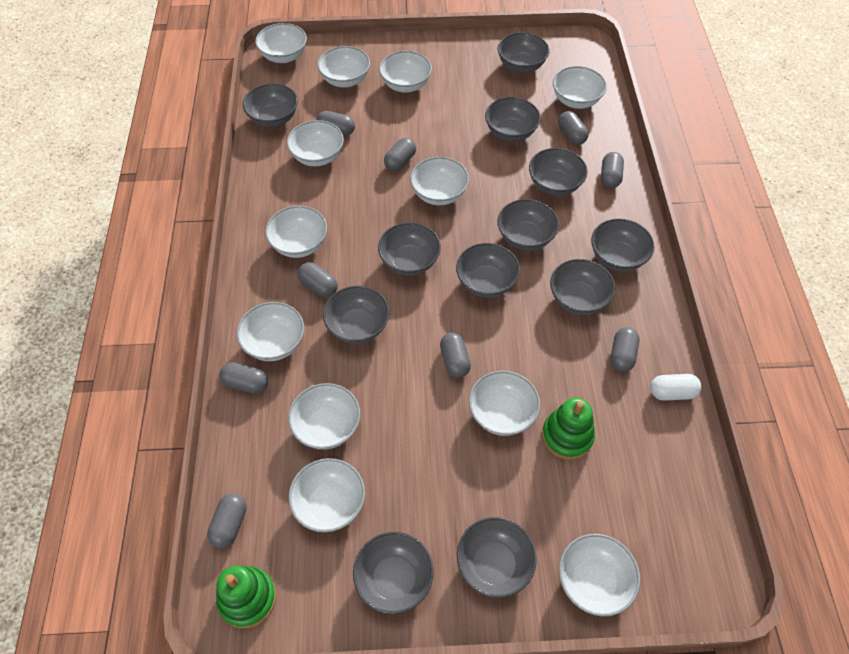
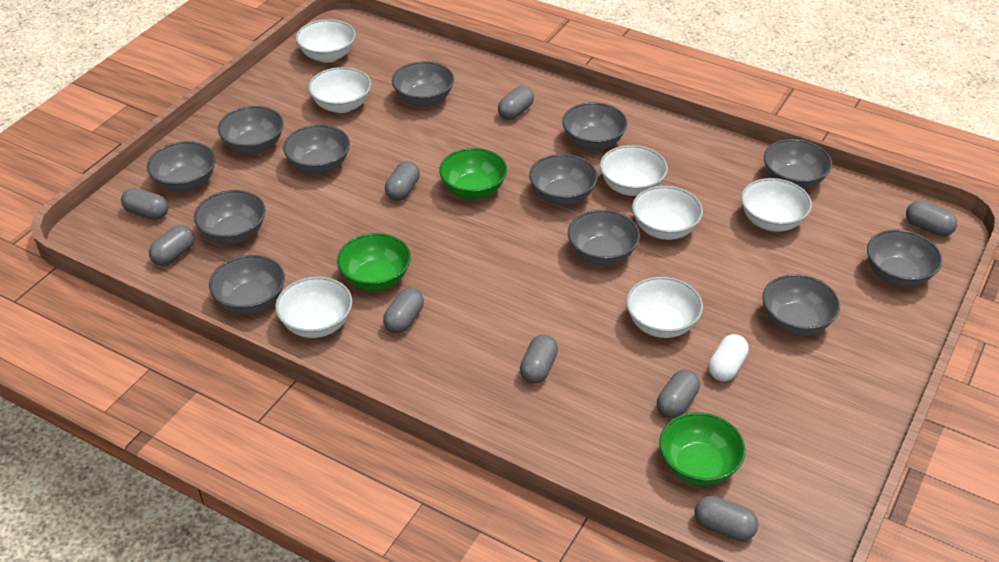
green bowl: none = 0 -> [337,233,411,291] [439,148,507,199] [659,412,746,486] = 3
green stacking toy: [216,566,276,628] [542,398,595,460] = 2 -> none = 0
white bowl: [237,302,304,361] [255,23,307,63] [265,206,327,258] [287,120,344,166] [288,383,360,450] [289,458,365,532] [317,46,370,88] [379,51,432,93] [410,157,469,205] [469,371,540,436] [553,66,607,109] [559,534,640,616] = 12 -> [275,277,352,338] [296,19,356,63] [308,67,371,113] [600,145,668,196] [626,277,703,338] [632,186,703,240] [741,178,812,232] = 7

